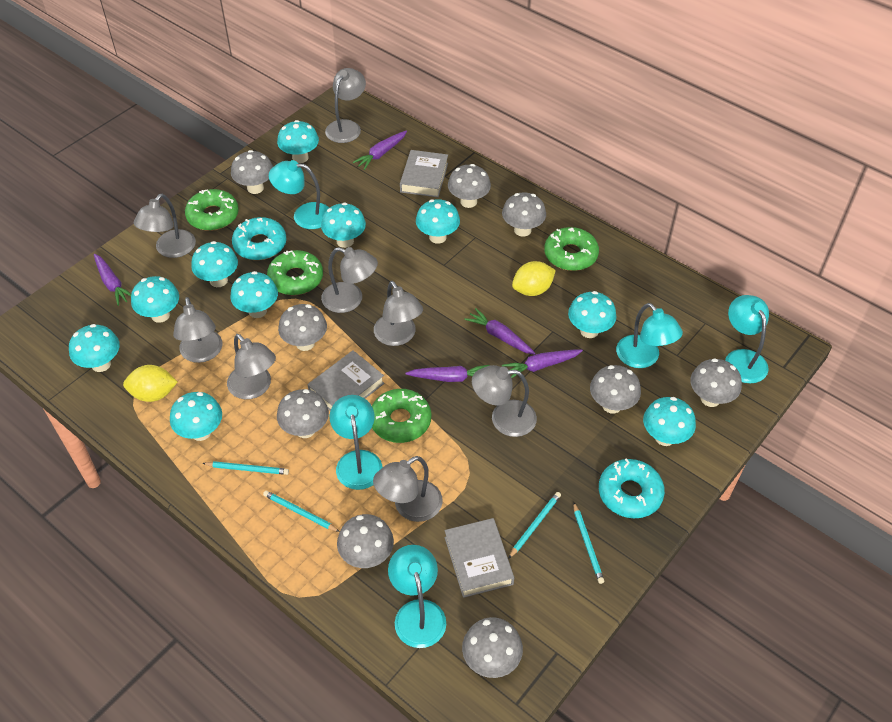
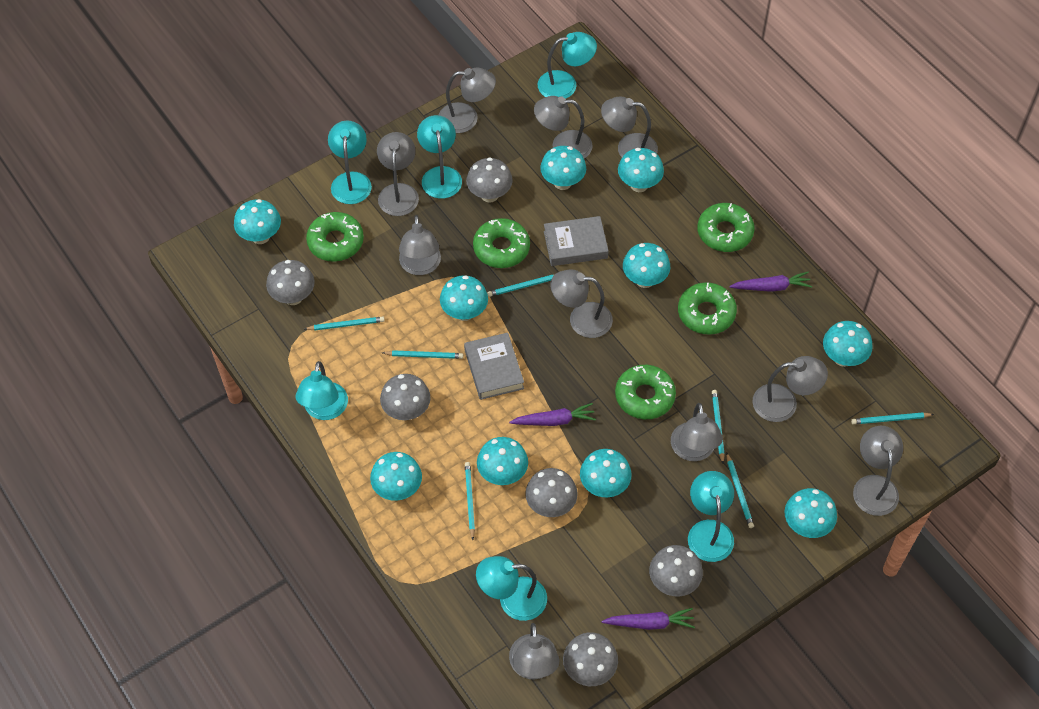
green donut: [185,189,239,231] [267,250,323,295] [372,389,431,443] [544,227,599,271] = 4 -> [306,212,364,262] [473,218,530,268] [615,365,676,419] [678,282,737,335] [697,203,755,252] = 5
grey book: [308,350,384,410] [400,150,448,197] [445,518,514,598] = 3 -> [464,333,524,400] [544,216,609,266] = 2
grey lamp: [134,194,196,258] [173,297,222,363] [227,334,276,399] [321,247,378,313] [325,68,366,143] [373,456,443,522] [374,281,423,346] [472,365,537,437] = 8 -> [377,132,419,216] [399,215,441,275] [439,68,496,133] [509,623,559,679] [534,96,593,158] [550,269,613,338] [601,96,658,157] [671,403,723,461] [752,356,828,422] [853,426,903,516] = 10
grey mushroom: [231,150,273,194] [277,389,329,438] [278,304,327,351] [337,514,394,568] [448,164,491,208] [462,617,523,678] [502,192,546,236] [590,365,641,414] [690,358,742,407] = 9 -> [266,260,315,305] [380,374,430,420] [466,157,513,203] [525,468,577,517] [563,632,618,686] [649,545,703,596] = 6
purple carrot: [94,254,131,306] [353,131,407,170] [406,365,490,382] [464,308,536,355] [502,350,583,378] = 5 -> [509,403,596,426] [601,608,695,630] [730,272,812,292] = 3
turquoise donut: [232,217,287,260] [599,458,665,518] = 2 -> none = 0
turquoise lamp: [269,160,329,229] [330,395,383,490] [388,545,446,648] [616,303,683,368] [725,295,769,383] = 5 -> [296,361,348,420] [328,120,372,204] [417,115,462,199] [476,556,547,621] [538,32,597,99] [688,471,734,562] = 6
turquoise pencil: [202,461,289,475] [263,490,340,532] [508,492,561,559] [573,502,604,584] = 4 -> [305,317,385,330] [382,350,463,359] [465,462,475,540] [487,274,555,297] [712,390,725,464] [726,453,754,528] [851,412,934,424] = 7
yellow lemon: [123,365,178,402] [512,261,556,296] = 2 -> none = 0

